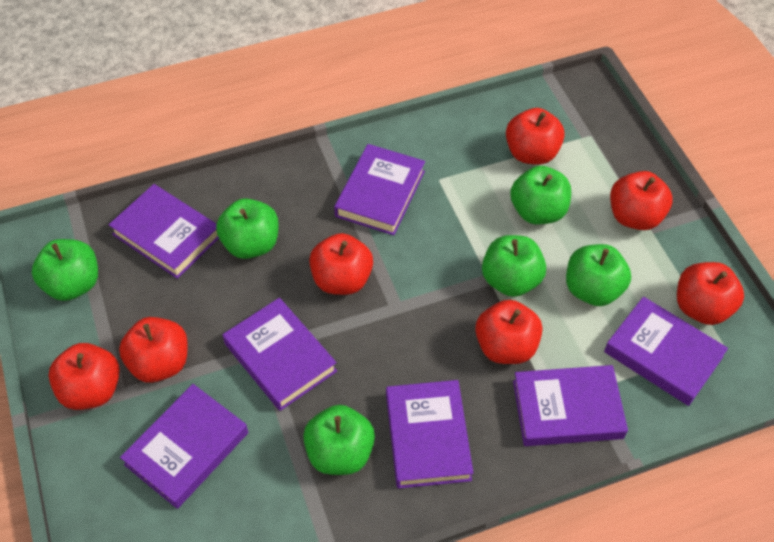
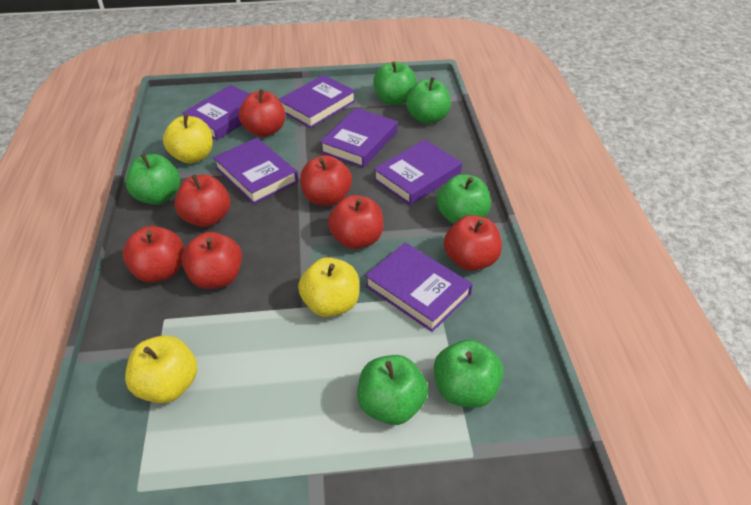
purple book: [109,184,219,279] [120,384,248,509] [223,298,337,411] [334,144,425,235] [386,380,473,489] [513,365,628,446] [604,297,728,406] = 7 -> [182,85,250,140] [213,138,298,204] [279,75,356,128] [320,108,398,168] [365,242,473,332] [374,140,462,205] = 6
yellow apple: none = 0 -> [125,335,197,403] [163,114,213,164] [298,257,359,317] = 3

